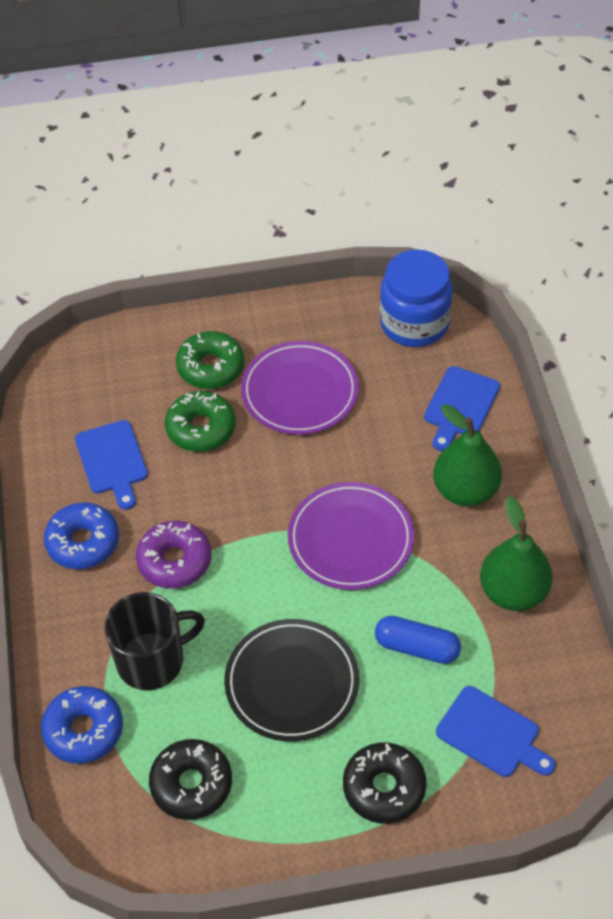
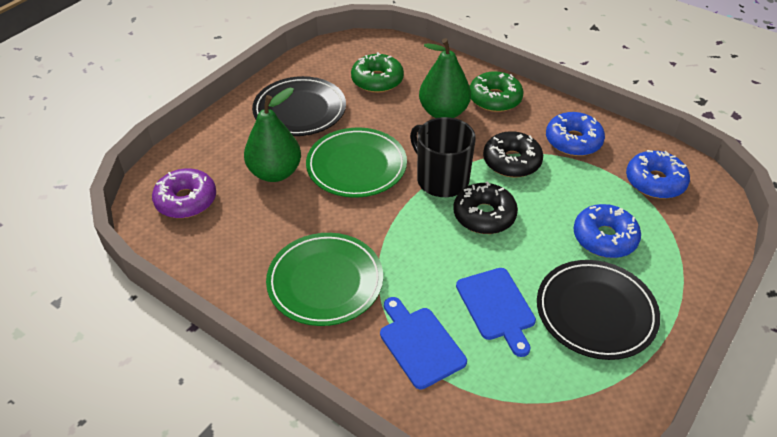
black plate: [224,619,359,741] = 1 -> [252,76,346,136] [537,260,660,360] = 2
blue capsule: [375,616,461,664] = 1 -> none = 0
blue cutting board: [75,420,148,510] [424,366,500,451] [436,686,556,777] = 3 -> [380,297,467,389] [456,268,536,357] = 2
blue donut: [41,686,123,764] [44,503,119,569] = 2 -> [546,112,605,156] [574,204,641,258] [626,150,690,199] = 3
blue jar: [380,249,453,347] = 1 -> none = 0
green plate: none = 0 -> [266,233,383,326] [306,128,407,198] = 2
purple plate: [241,341,359,435] [288,482,414,590] = 2 -> none = 0

